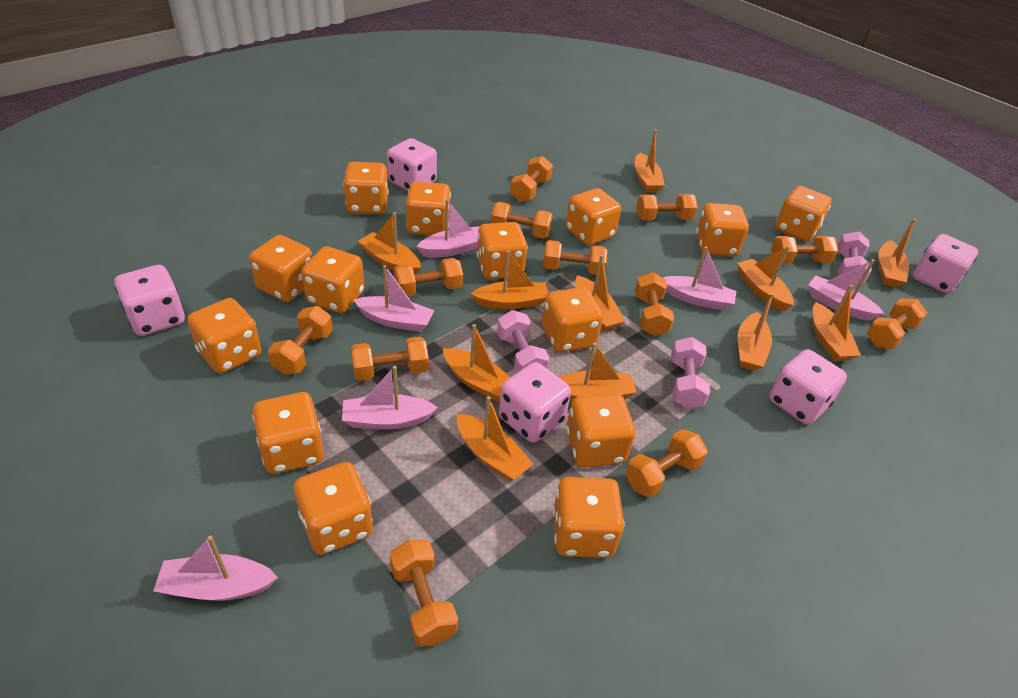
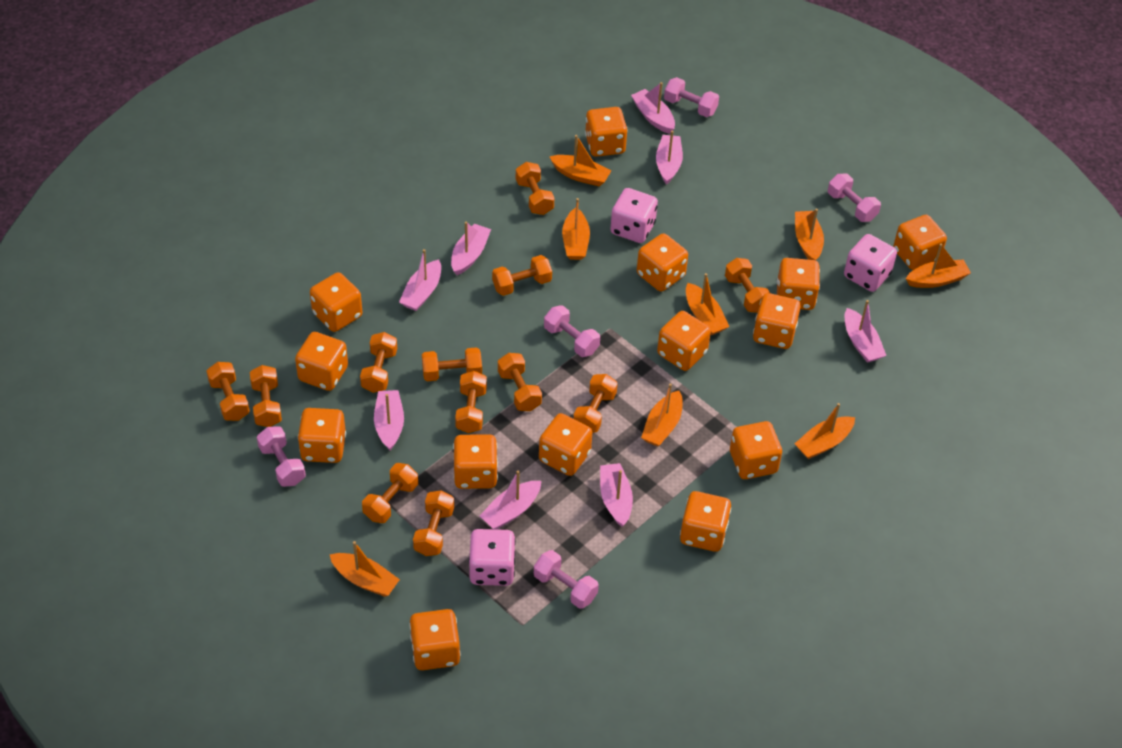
orange boat: [358,212,421,274] [443,324,510,402] [457,396,533,481] [470,251,548,310] [559,342,637,402] [575,255,625,331] [635,129,665,192] [737,246,794,311] [738,293,774,371] [813,285,861,361] [878,219,916,287] = 11 -> [330,541,400,597] [549,135,612,187] [562,198,590,260] [641,383,683,447] [686,273,729,335] [795,209,824,261] [795,403,855,459] [906,244,971,288] = 8
pink boat: [153,536,278,601] [342,366,438,430] [354,265,435,332] [416,199,480,257] [663,246,737,310] [808,260,885,321] = 6 -> [374,390,404,450] [399,249,441,311] [451,222,491,275] [479,470,541,530] [600,463,633,527] [631,82,675,134] [656,130,683,185] [845,300,887,363] = 8
pink dice: [114,265,185,336] [387,138,437,191] [499,362,571,443] [769,349,847,425] [913,234,978,294] = 5 -> [469,529,516,586] [610,188,658,243] [844,234,897,292] = 3
pink dumbbell: [497,310,549,373] [671,337,710,409] [838,231,872,283] = 3 -> [257,426,306,487] [534,550,599,609] [544,305,600,357] [664,77,719,117] [828,174,881,222] = 5

